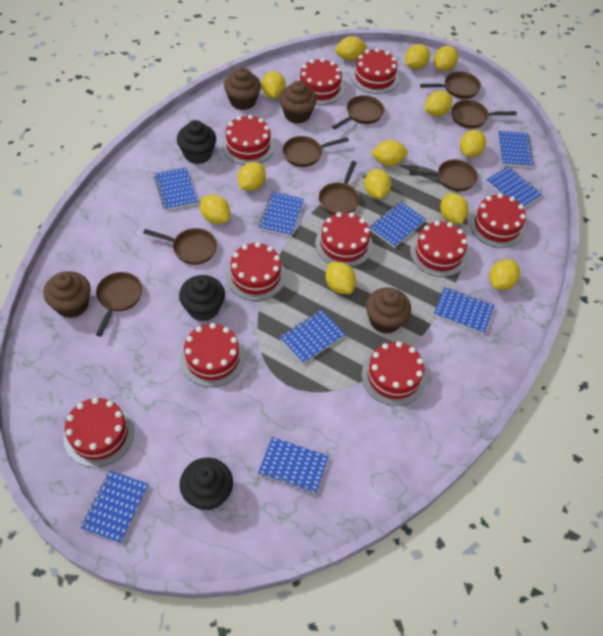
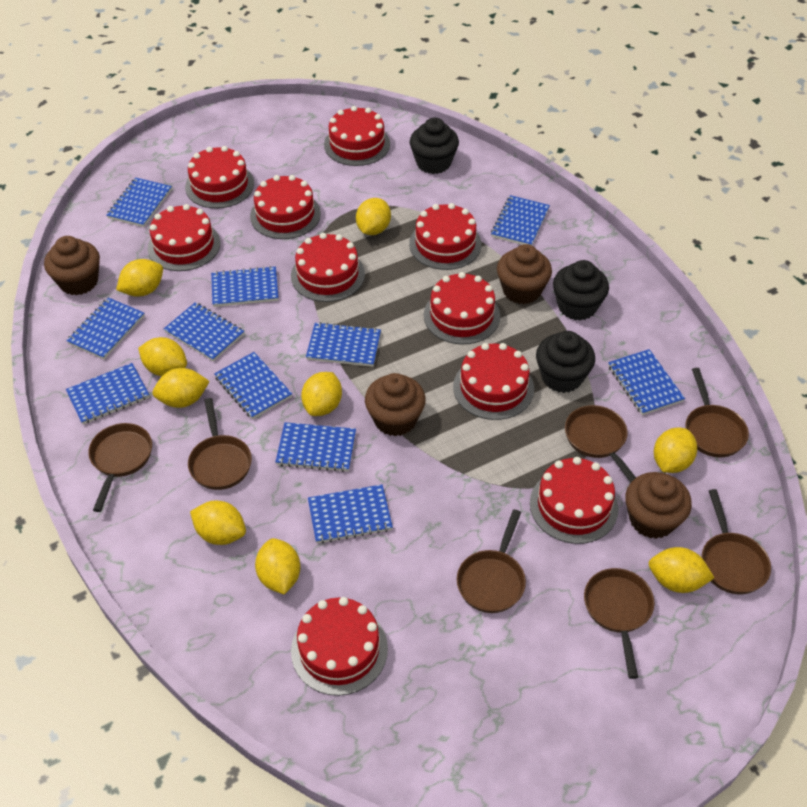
blue notebook: [81,470,149,543] [154,167,198,210] [258,437,329,494] [259,192,304,237] [280,310,345,364] [369,201,426,248] [434,287,495,334] [486,166,542,207] [498,131,534,167] = 9 -> [66,298,145,359] [66,363,150,424] [106,177,172,227] [164,302,244,362] [211,266,279,307] [214,352,292,419] [275,422,356,472] [306,322,381,367] [308,484,393,544] [491,195,550,245] [608,349,685,415] = 11
brown pan: [96,272,142,337] [143,228,217,265] [283,136,349,167] [319,161,360,215] [332,95,384,130] [410,159,478,191] [420,72,481,99] [451,100,517,129] = 8 -> [88,423,152,512] [188,398,252,490] [457,509,526,613] [565,405,636,482] [584,568,655,679] [685,368,749,457] [702,489,771,595] = 7
yellow lemon: [200,195,230,224] [238,162,266,191] [262,71,286,99] [325,262,356,294] [335,36,367,61] [364,169,391,199] [371,140,408,166] [405,44,430,69] [425,91,452,116] [434,46,458,71] [440,193,469,224] [460,130,486,157] [489,259,520,290] = 13 -> [116,259,163,297] [138,337,187,376] [153,368,210,408] [190,501,246,545] [255,538,300,595] [301,372,342,416] [356,198,391,235] [649,547,714,593] [654,428,697,473] = 9

